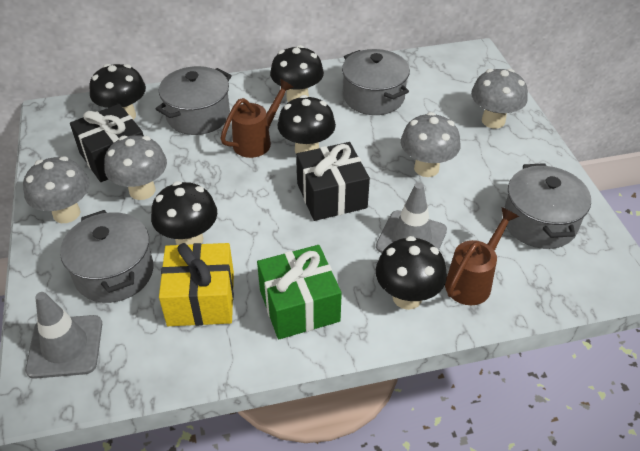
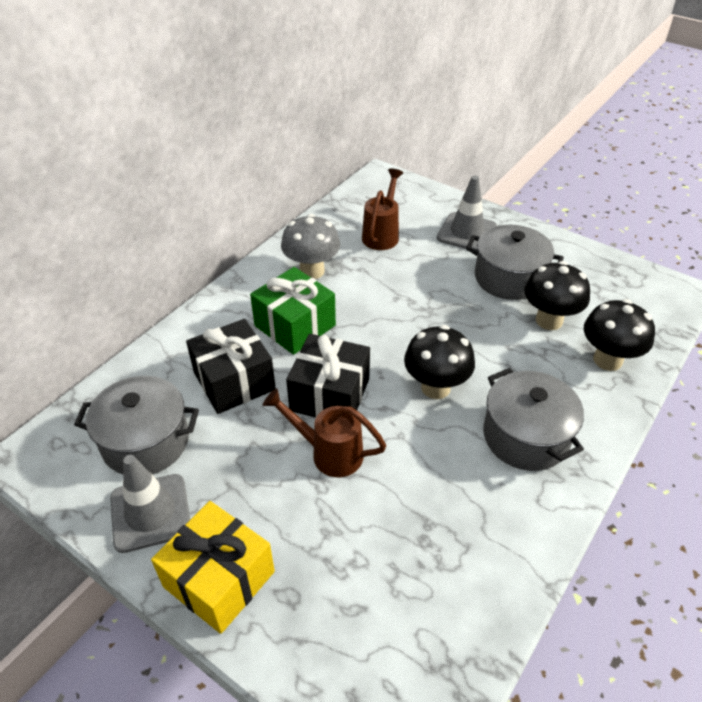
black mushroom: [89,64,146,120] [151,181,217,245] [270,45,324,102] [278,95,336,154] [376,236,447,310] = 5 -> [404,325,475,399] [524,261,590,330] [584,299,655,371] = 3
grey mushroom: [23,156,90,223] [104,135,167,200] [401,112,460,177] [471,69,528,129] = 4 -> [281,214,340,279] = 1
grey pot: [60,210,154,303] [156,66,232,135] [342,49,410,115] [504,163,591,249] = 4 -> [74,376,199,474] [466,225,564,300] [483,368,584,471] = 3

